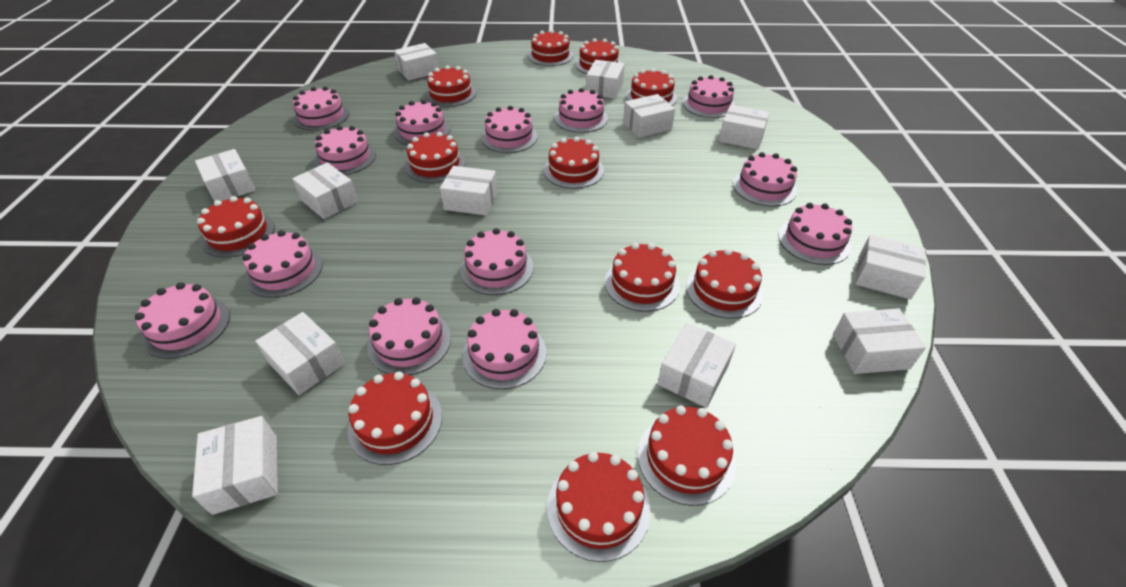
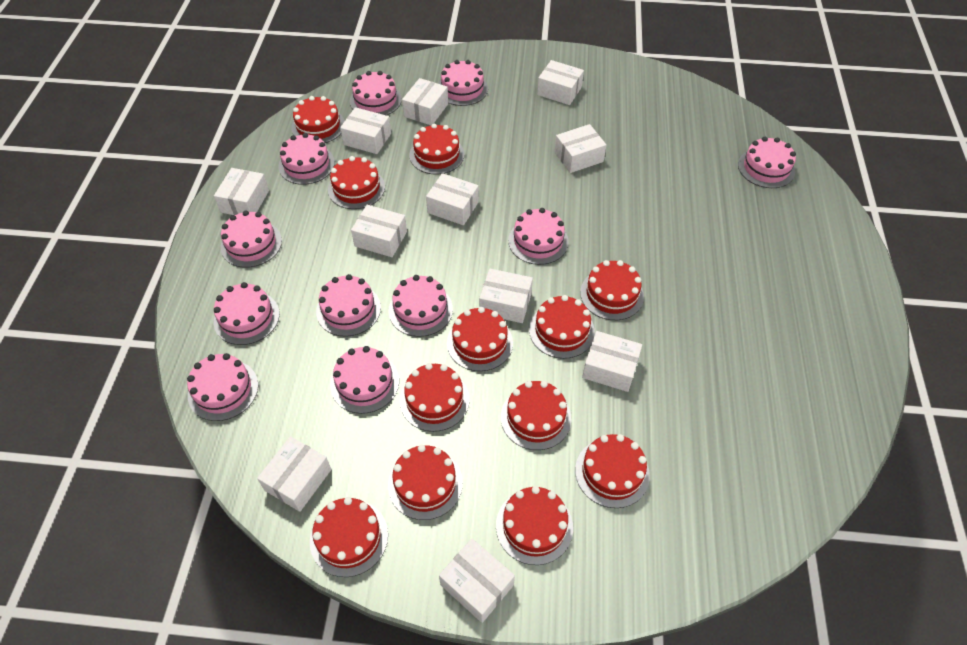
pink cake: [135,282,230,359] [242,230,323,298] [293,86,349,131] [315,126,376,175] [367,297,451,375] [394,100,450,145] [460,228,533,295] [463,309,547,389] [481,106,538,153] [554,88,608,133] [683,75,736,118] [733,152,797,206] [778,203,852,265] = 13 -> [187,353,258,421] [214,282,280,345] [220,210,282,268] [278,133,335,185] [316,274,381,337] [330,346,399,414] [350,71,402,116] [388,275,453,337] [439,60,488,106] [508,208,569,265] [738,137,796,188] = 11
white box: [192,416,278,515] [195,149,256,201] [255,312,345,395] [292,162,358,219] [394,43,439,81] [440,166,498,216] [586,60,625,99] [623,94,675,138] [658,323,736,408] [719,105,770,150] [833,308,926,374] [855,235,926,300] = 12 -> [214,168,269,215] [257,436,331,512] [340,107,391,154] [351,205,407,257] [402,78,448,125] [426,173,479,225] [439,539,515,623] [479,269,533,323] [537,60,584,105] [554,124,606,173] [582,331,642,392] = 11

